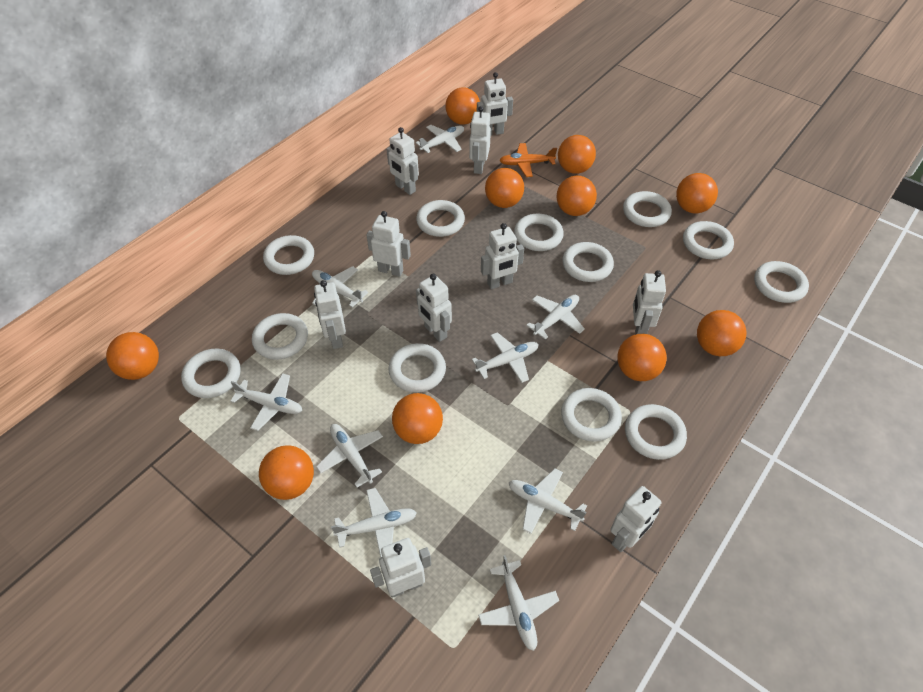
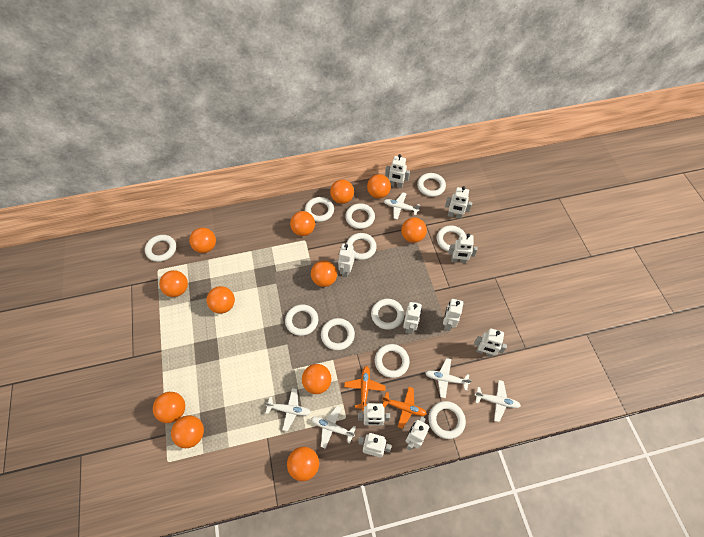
orange ball: [106,332,159,380] [259,445,314,500] [392,393,443,444] [445,88,480,125] [485,168,524,208] [557,176,597,216] [558,135,596,174] [617,334,667,381] [676,173,718,213] [697,310,747,356] = 10 -> [153,392,185,423] [159,270,188,297] [171,415,204,448] [189,228,216,253] [207,286,235,314] [287,447,319,481] [290,211,315,236] [302,364,331,394] [311,260,337,287] [330,180,354,204] [367,174,391,198] [401,218,427,243] = 12
orange plane: [499,143,557,177] = 1 -> [344,366,386,411] [382,387,427,429] = 2
white plane: [231,373,302,431] [312,266,368,308] [316,424,383,488] [331,488,417,558] [416,125,464,153] [472,332,539,383] [478,555,559,651] [509,469,587,534] [526,295,585,340] = 9 -> [264,388,311,431] [311,406,356,449] [384,193,420,220] [425,358,472,398] [475,380,521,422] = 5
white ring: [181,349,241,398] [252,313,308,360] [263,235,314,275] [388,343,446,393] [416,200,465,237] [514,213,564,251] [561,388,622,442] [562,242,614,282] [623,191,672,227] [625,404,687,460] [683,221,734,259] [754,261,809,303] = 12 -> [145,235,176,262] [285,304,318,336] [305,197,334,222] [321,318,355,350] [345,203,375,229] [346,233,377,260] [371,299,404,330] [375,344,410,378] [417,173,446,197] [428,401,466,439] [437,225,465,251] = 11

